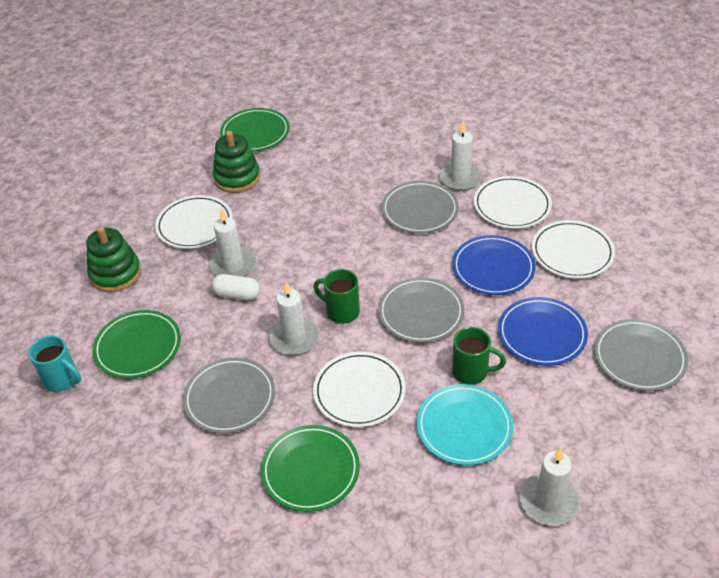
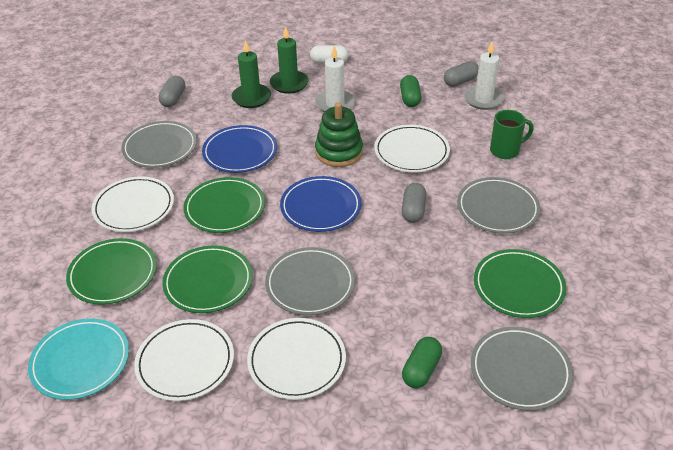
green candle: none = 0 -> [232,40,271,108] [270,26,309,94] = 2
green capsule: none = 0 -> [400,75,421,107] [402,337,442,388] = 2
green mug: [313,269,360,324] [452,327,506,385] = 2 -> [490,110,534,159] = 1
green plate: [93,310,181,379] [220,108,290,152] [261,425,360,512] = 3 -> [66,238,157,305] [162,245,253,313] [183,177,265,233] [474,249,566,318] = 4
green stacking toy: [86,226,141,292] [213,131,260,193] = 2 -> [315,103,363,167] = 1
grey capsule: none = 0 -> [158,76,186,107] [402,183,426,223] [444,61,479,87] = 3
turquoise mug: [29,335,81,392] = 1 -> none = 0
white candle: [209,208,256,277] [269,281,319,355] [439,120,482,191] [520,448,580,526] = 4 -> [315,46,355,112] [464,42,505,110] = 2

